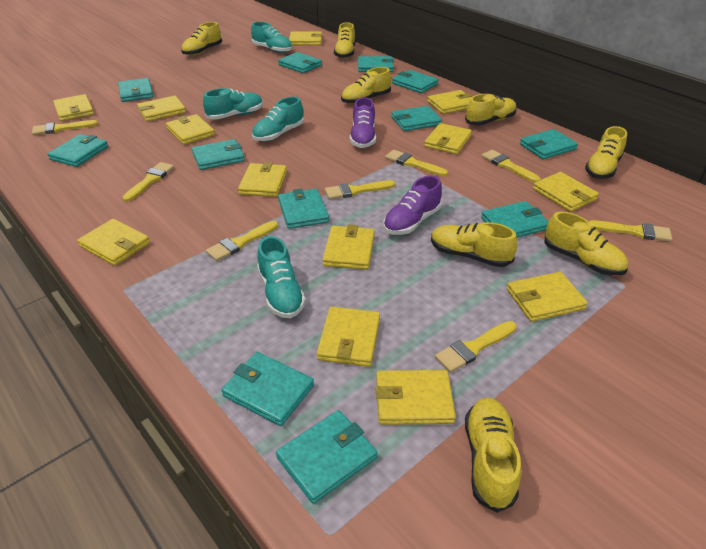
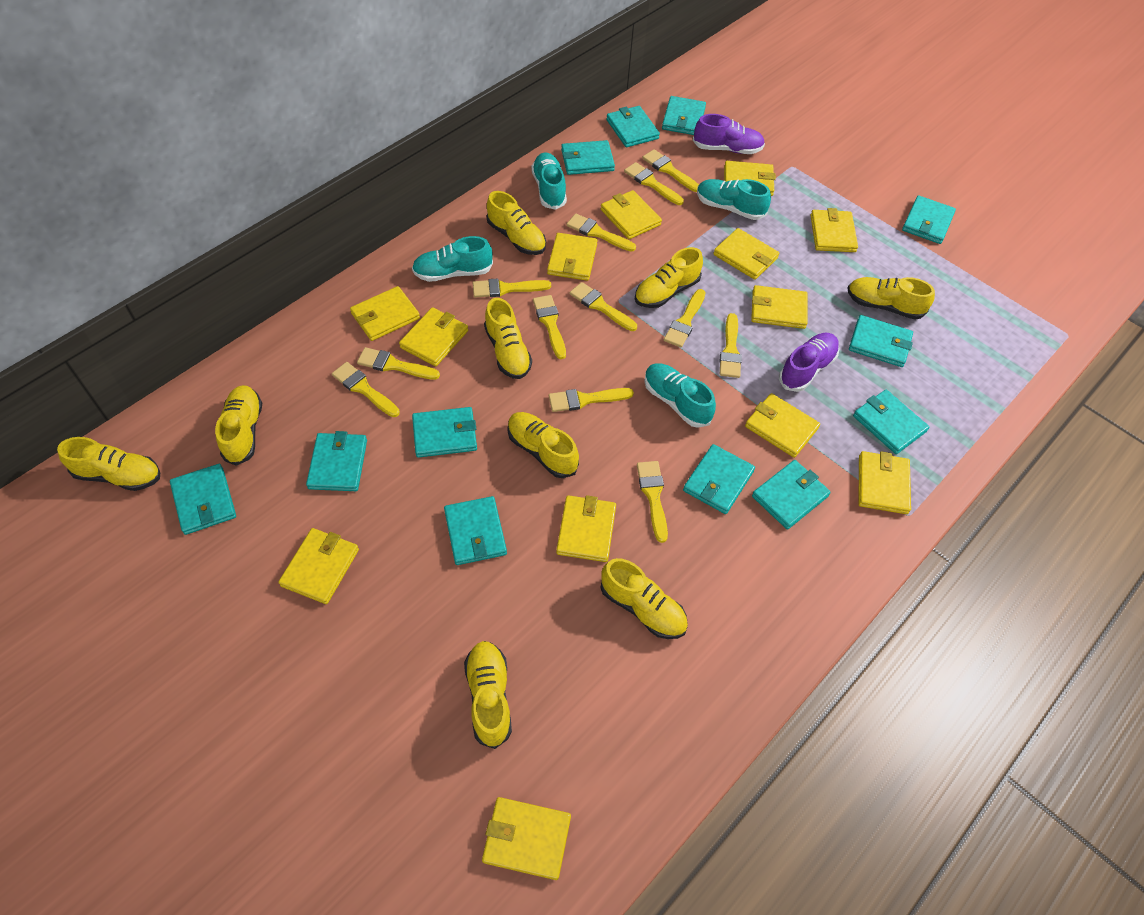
yellow brush: [32,120,98,135] [122,162,174,202] [206,221,278,261] [325,180,395,199] [385,150,448,176] [435,321,517,373] [481,150,540,183] [589,220,672,242] = 8 -> [332,362,400,417] [357,347,440,380] [473,278,551,297] [533,295,566,359] [549,388,634,412] [566,213,636,252] [570,282,637,331] [624,162,684,205] [637,461,668,543] [643,149,699,192] [664,289,706,348] [720,313,742,378] = 12
yellow shoe: [181,22,222,56] [334,22,355,59] [341,67,391,104] [431,222,517,267] [465,94,517,125] [465,397,521,513] [545,211,628,276] [585,126,627,179] = 8 -> [57,437,160,491] [215,385,262,466] [464,641,512,749] [484,298,532,379] [487,191,546,255] [507,412,579,478] [600,558,688,639] [635,247,703,308] [847,277,935,320] = 9

